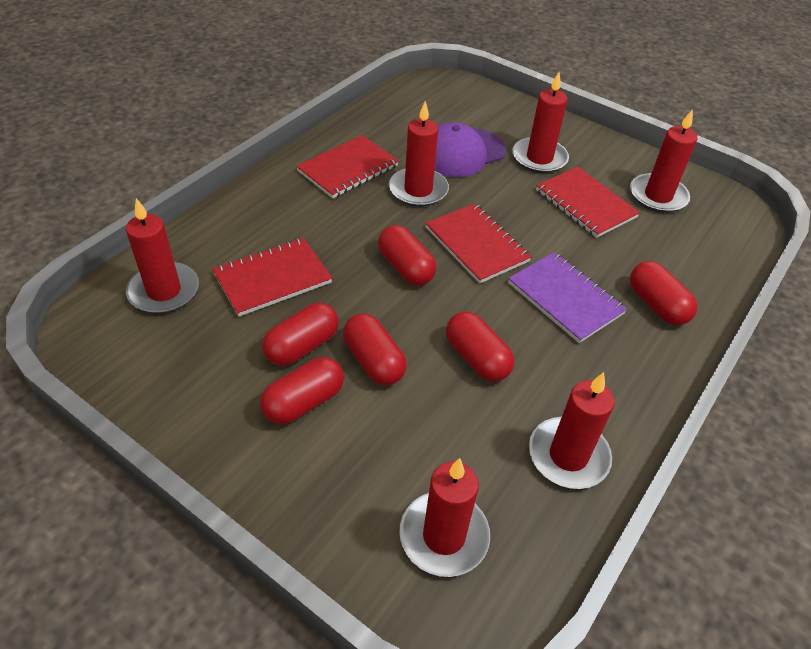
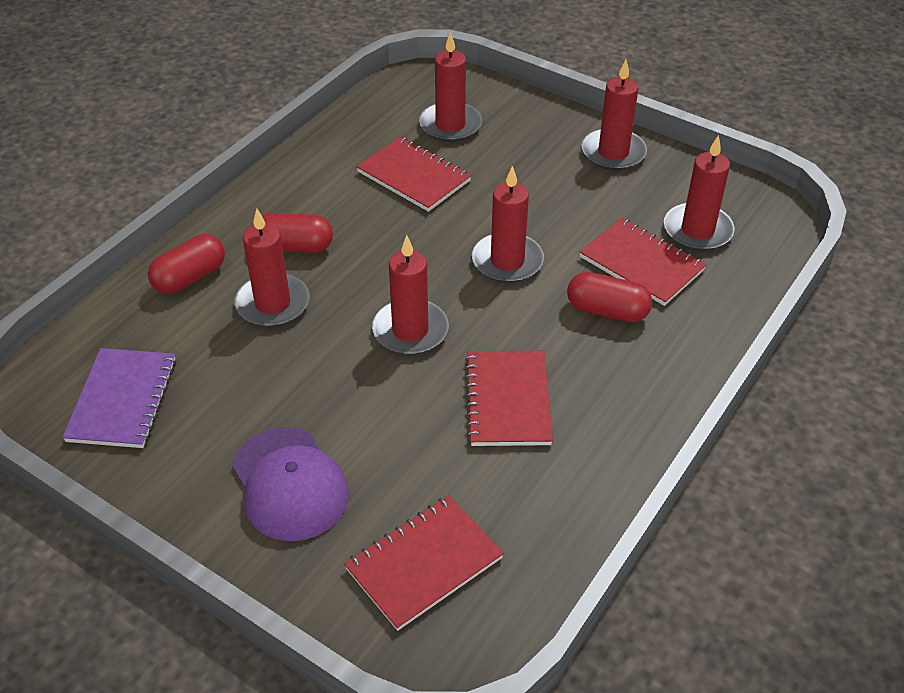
red capsule: [260,357,344,424] [262,302,339,366] [343,313,407,385] [378,225,437,286] [446,311,515,382] [630,261,697,325] = 6 -> [148,234,225,294] [253,213,333,253] [567,272,652,322] = 3

